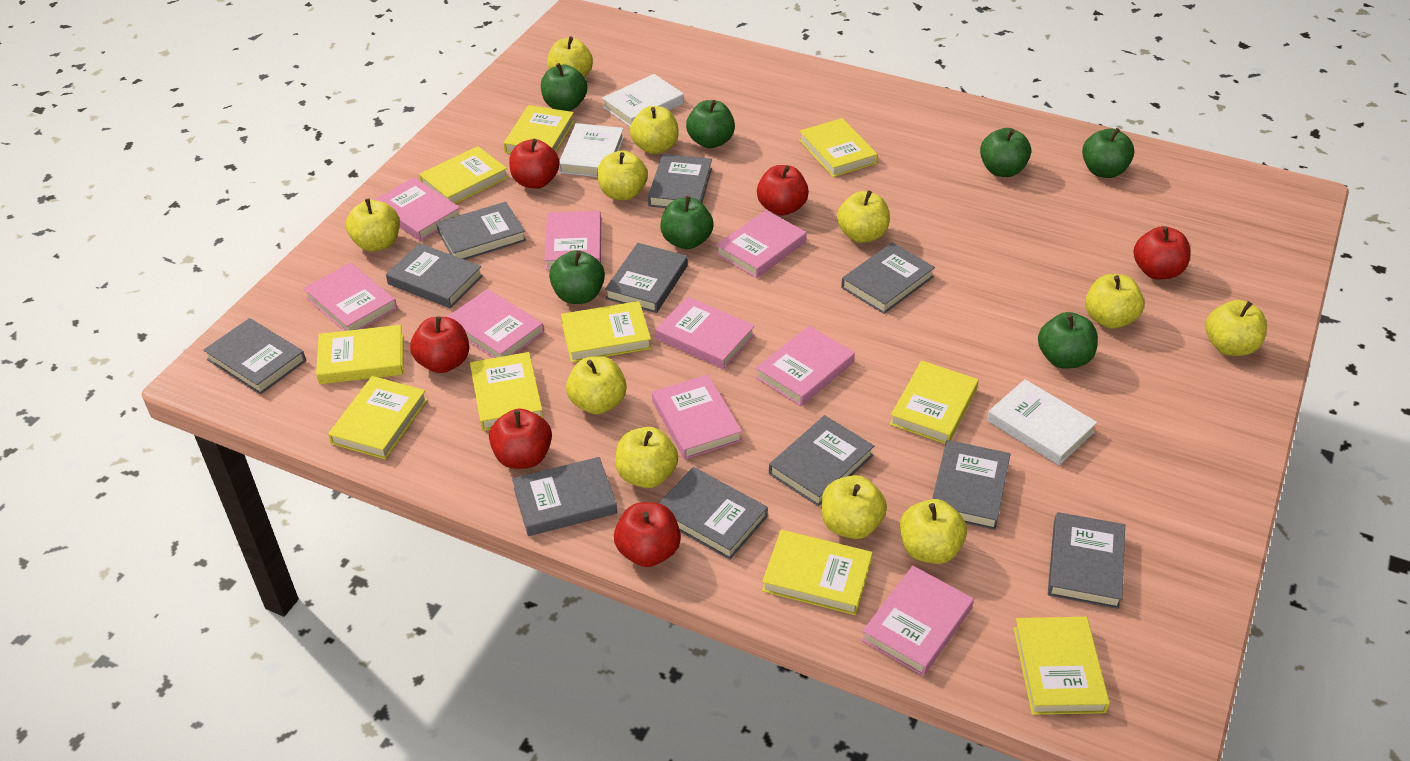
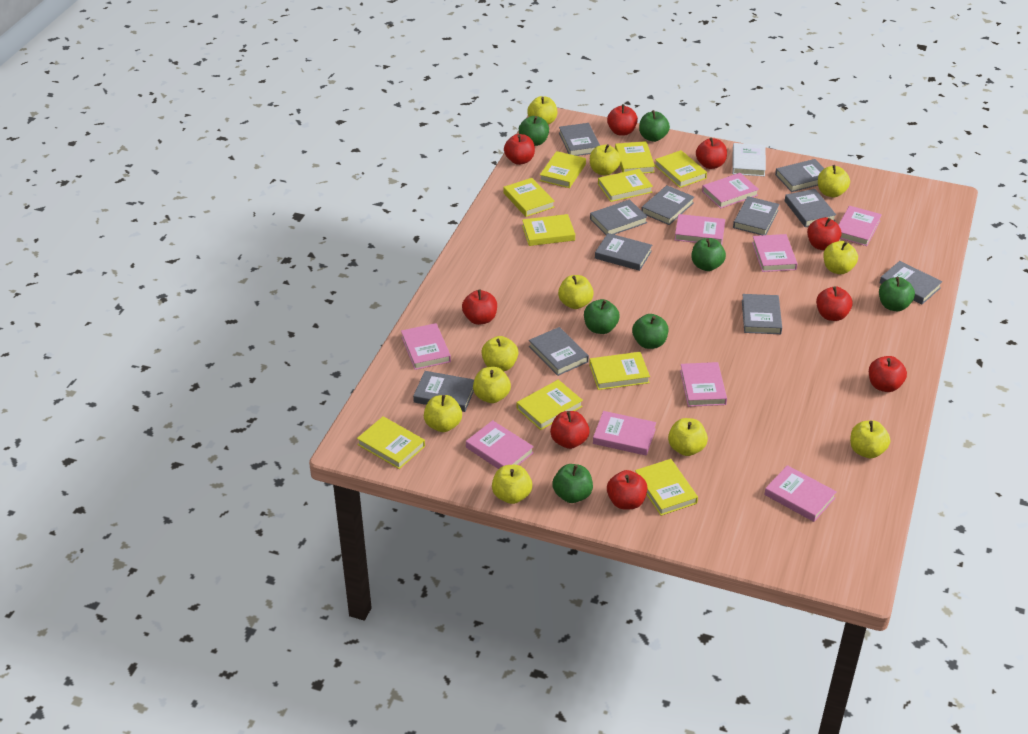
red apple: [410,316,469,373] [489,408,552,469] [509,139,560,189] [614,502,681,567] [757,165,809,216] [1134,226,1190,279] = 6 -> [462,289,497,325] [504,134,535,165] [550,411,590,449] [607,104,638,136] [607,470,647,510] [696,138,727,169] [807,218,841,250] [816,286,853,321] [869,356,907,392] = 9
white book: [559,123,624,177] [602,74,684,127] [987,379,1097,465] = 3 -> [732,143,766,176] = 1

